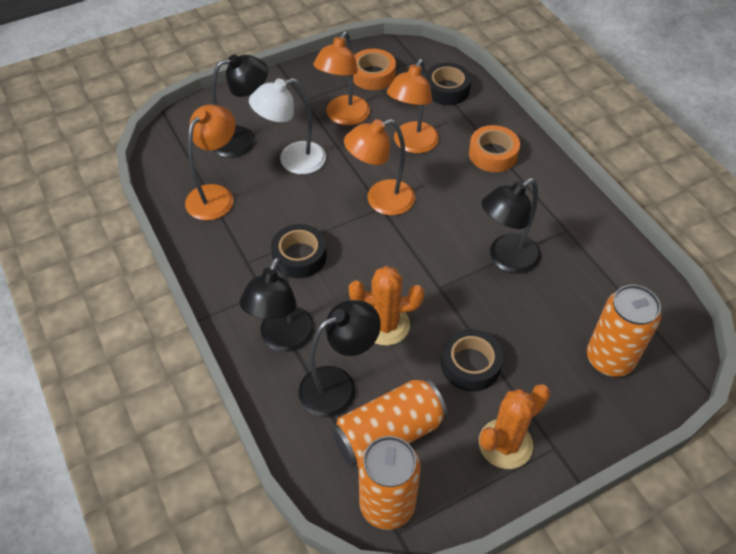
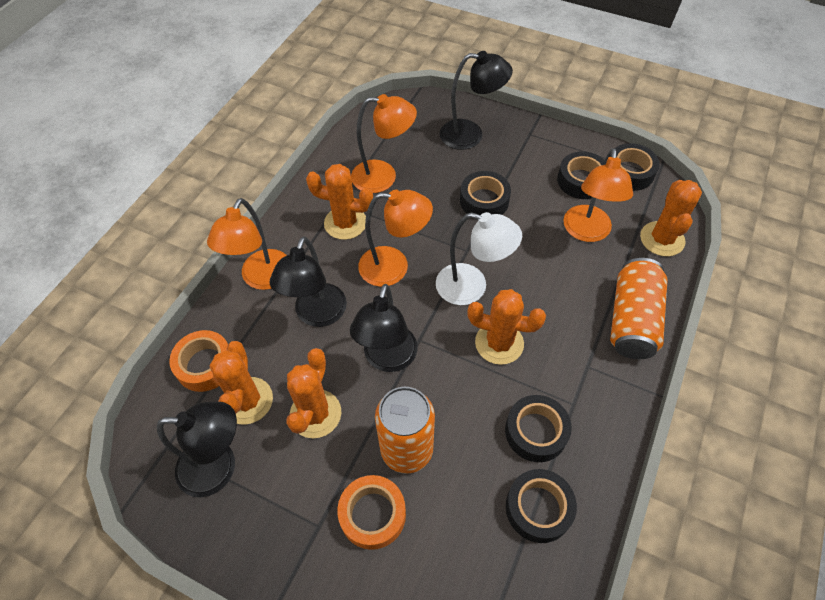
black tape: [271,224,327,278] [426,62,471,105] [441,329,503,392] = 3 -> [460,171,511,215] [505,395,572,462] [506,469,577,543] [557,151,605,199] [614,143,660,191] = 5
orange cactus: [349,266,424,346] [479,384,550,469] = 2 -> [209,341,273,425] [286,348,341,438] [306,164,373,240] [467,289,546,365] [640,180,702,256] = 5
orange can: [332,378,447,467] [359,436,421,530] [587,285,661,377] = 3 -> [375,387,435,474] [610,258,668,359] = 2

